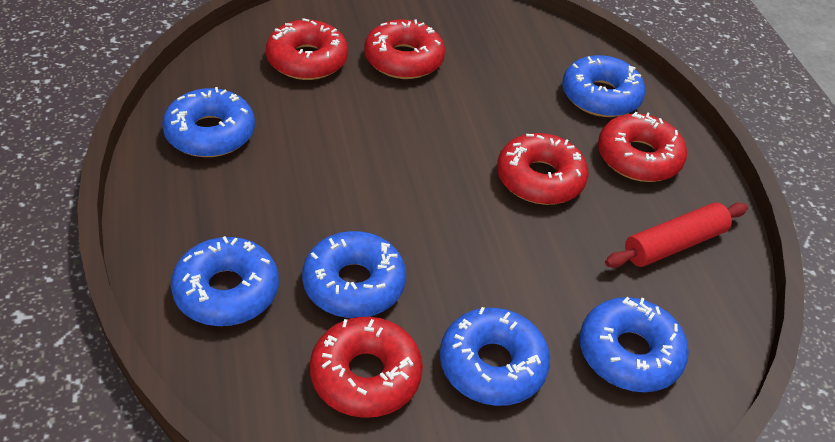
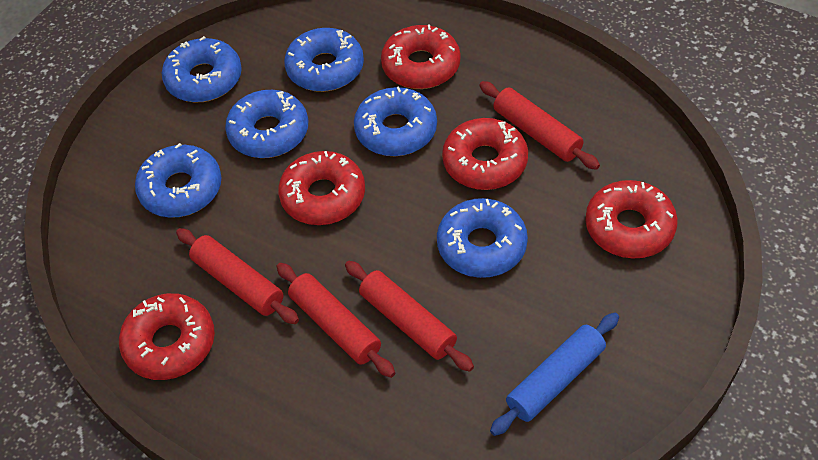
blue rolling pin: none = 0 -> [490,313,619,436] = 1
red rolling pin: [605,202,748,268] = 1 -> [176,228,299,324] [276,263,395,378] [345,261,474,372] [479,81,600,170] = 4

